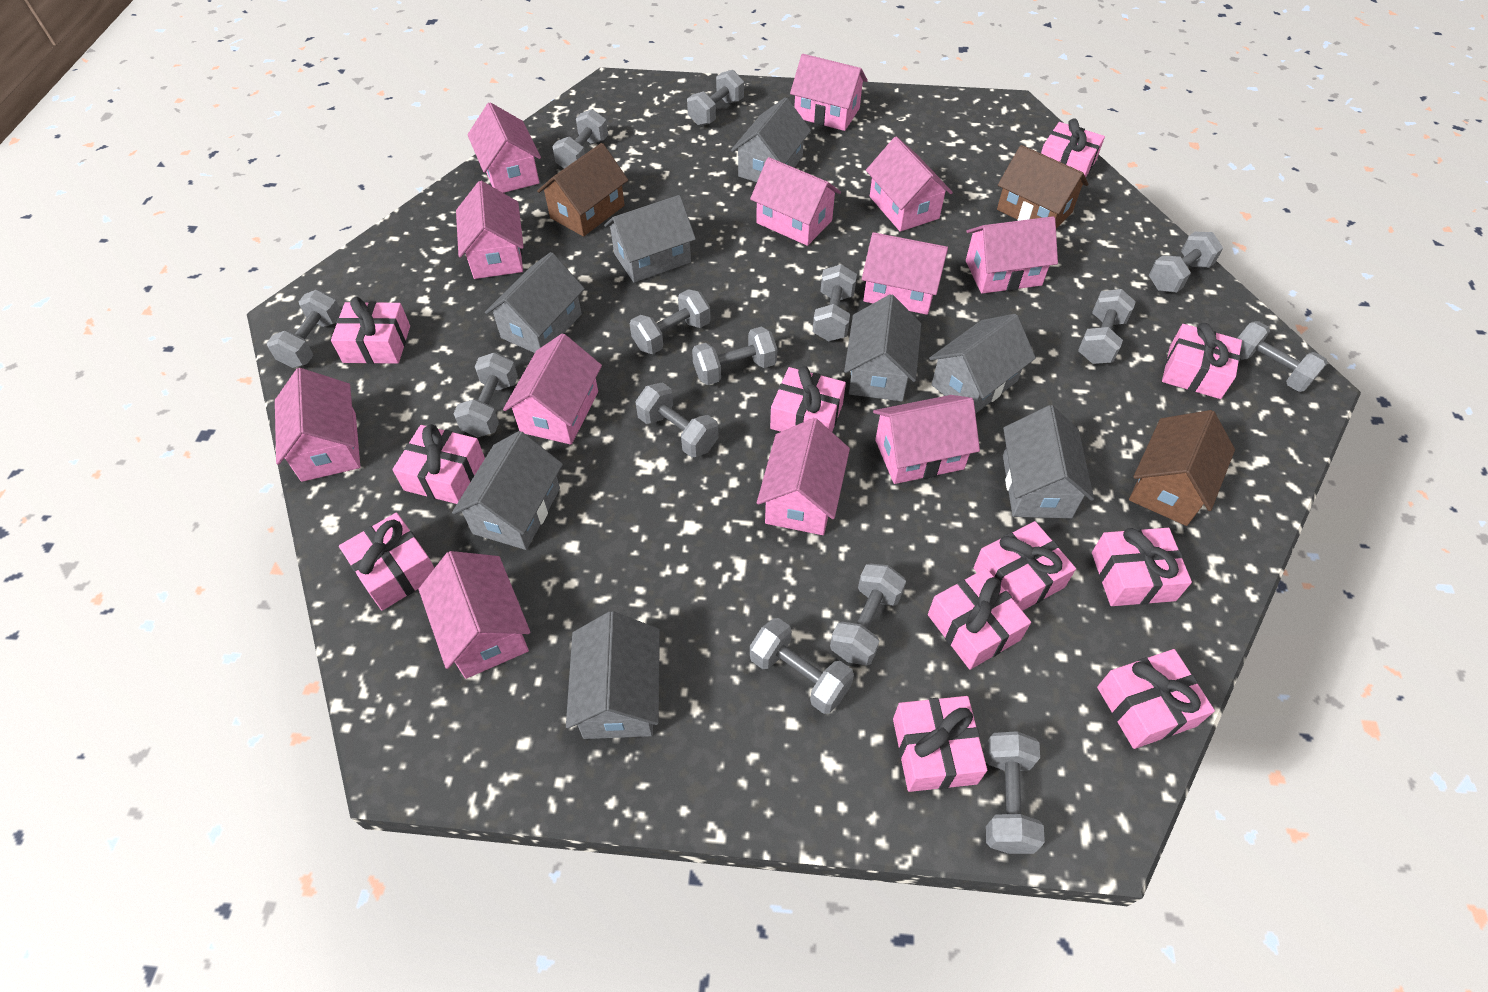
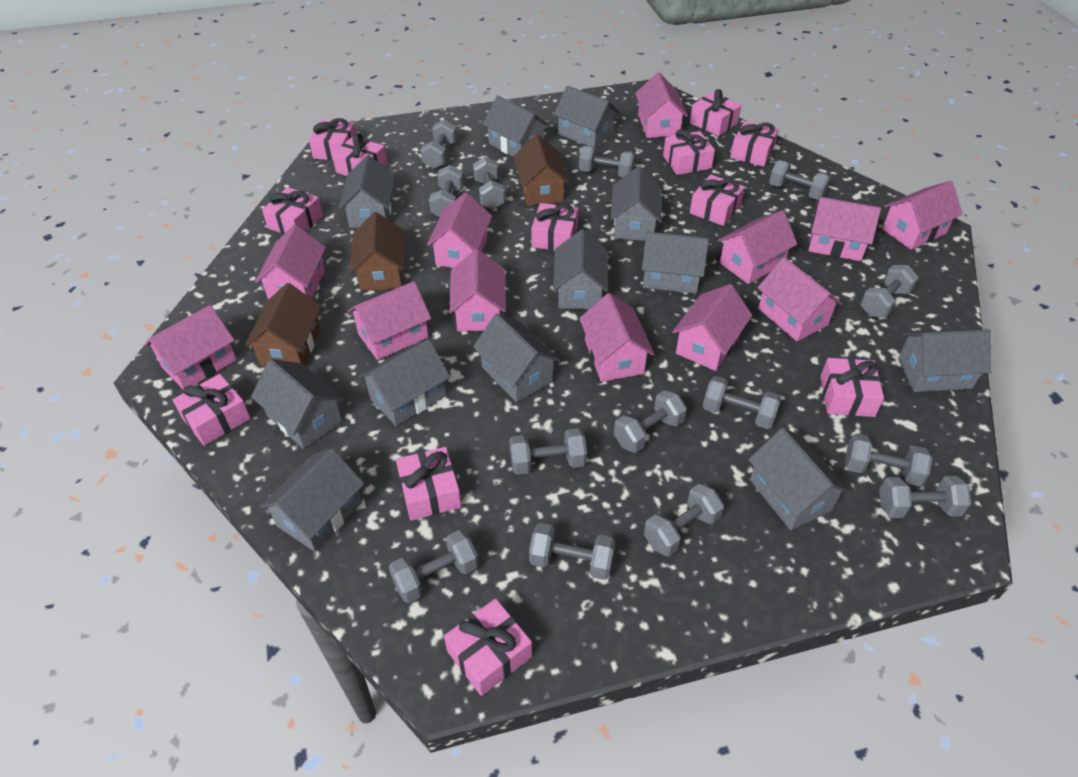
grey house: [452,431,563,550] [485,252,585,353] [566,611,660,739] [604,195,696,283] [731,97,811,182] [844,294,921,402] [929,314,1036,414] [1003,405,1094,518] = 8 -> [251,359,344,449] [260,449,364,552] [339,155,395,228] [359,339,450,426] [473,313,560,402] [483,96,550,157] [553,229,608,310] [554,86,619,148] [611,166,662,241] [642,232,709,294] [748,428,850,530] [898,329,991,392] = 12
pink gift: [331,297,410,364] [339,513,434,611] [392,424,485,504] [770,366,846,432] [893,696,987,792] [928,568,1031,670] [973,521,1076,611] [1041,118,1105,177] [1092,528,1192,606] [1097,649,1215,749] [1162,323,1242,399] = 11 -> [173,374,251,446] [262,187,323,234] [309,118,356,161] [332,133,387,176] [396,447,461,521] [444,599,532,696] [531,203,578,250] [663,129,715,175] [690,89,742,136] [690,175,745,226] [730,121,778,167] [820,358,884,417] = 12

